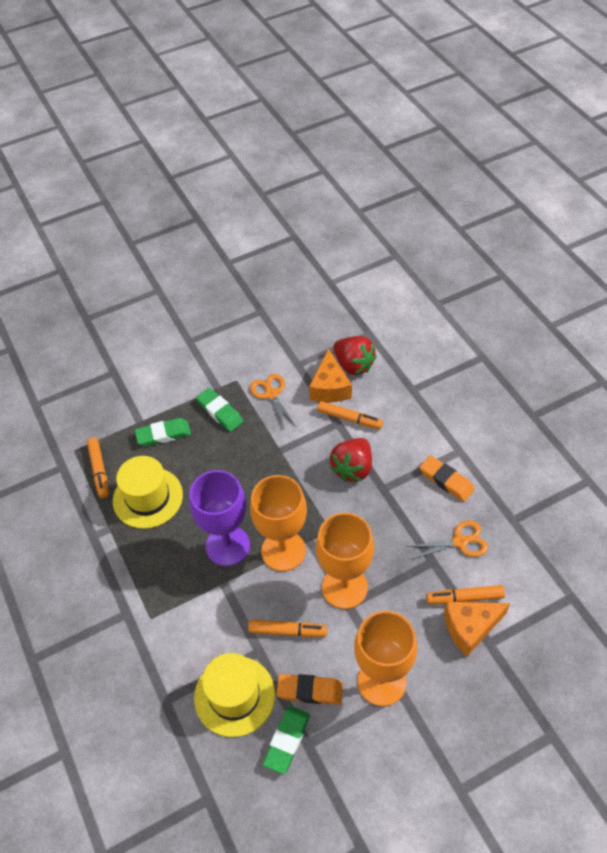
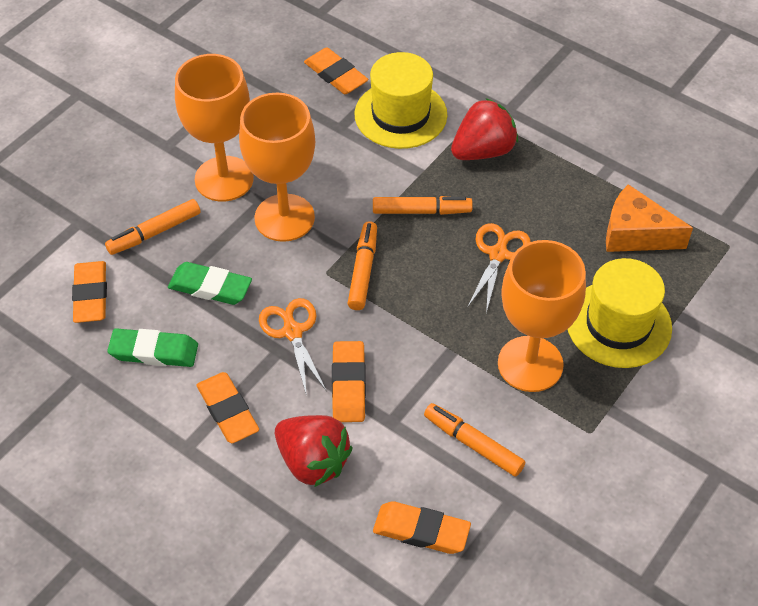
green eraser: [135,418,191,447] [196,388,243,432] [263,706,310,774] = 3 -> [107,328,198,367] [168,262,252,305] = 2
orange cheese: [309,348,352,402] [444,602,510,656] = 2 -> [606,184,693,252] = 1
orange eraser: [277,674,343,705] [419,455,475,502] = 2 -> [72,261,107,323] [197,372,259,443] [304,47,368,94] [332,341,366,422] [373,501,471,554] = 5
purple goblet: [190,470,250,566] = 1 -> none = 0

